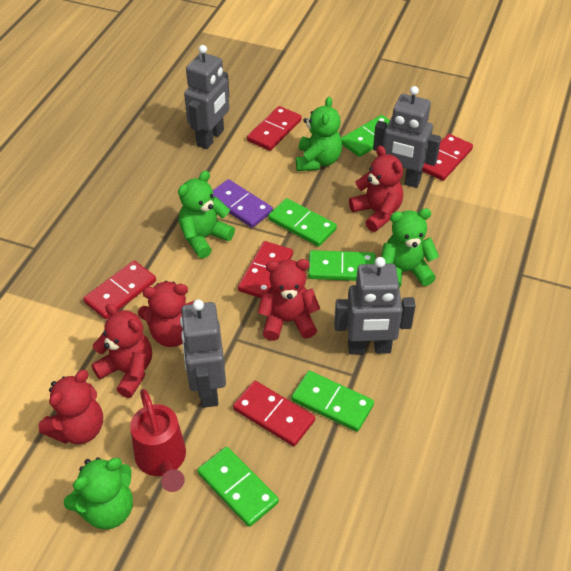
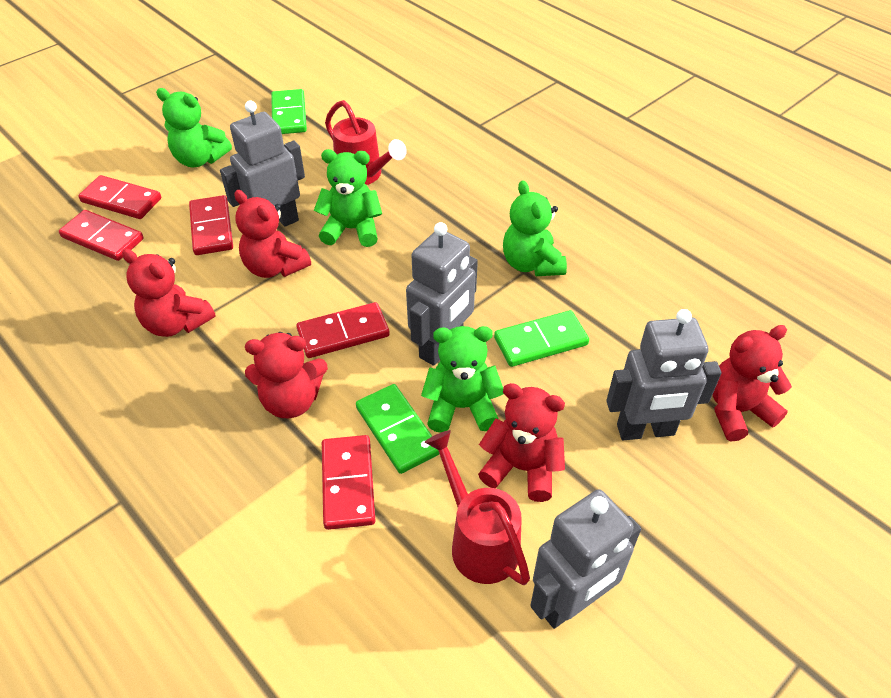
green domino: [197,447,279,527] [268,198,337,247] [291,371,374,432] [308,250,376,281] [341,115,390,157] = 5 -> [271,89,307,134] [356,384,439,474] [494,310,589,367] = 3
purple domino: [212,179,273,228] = 1 -> none = 0
red watering can: [130,389,186,492] = 1 -> [325,100,407,185] [425,430,530,585] = 2

